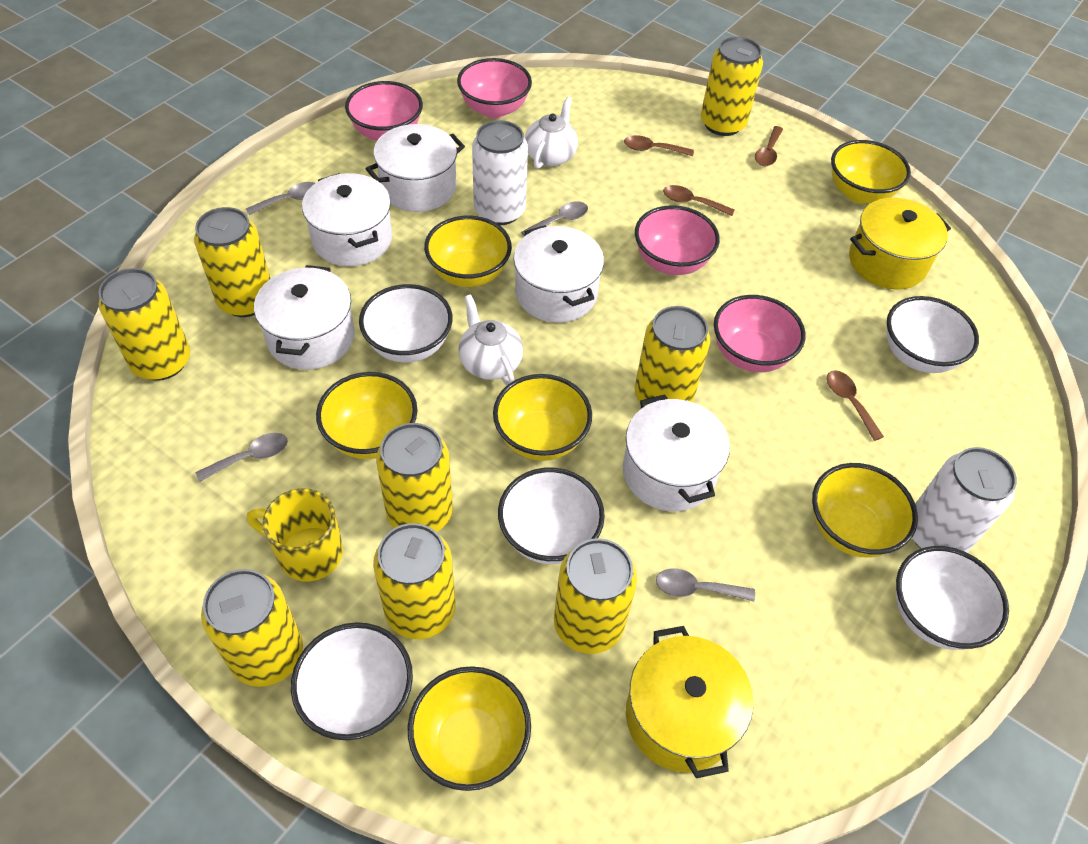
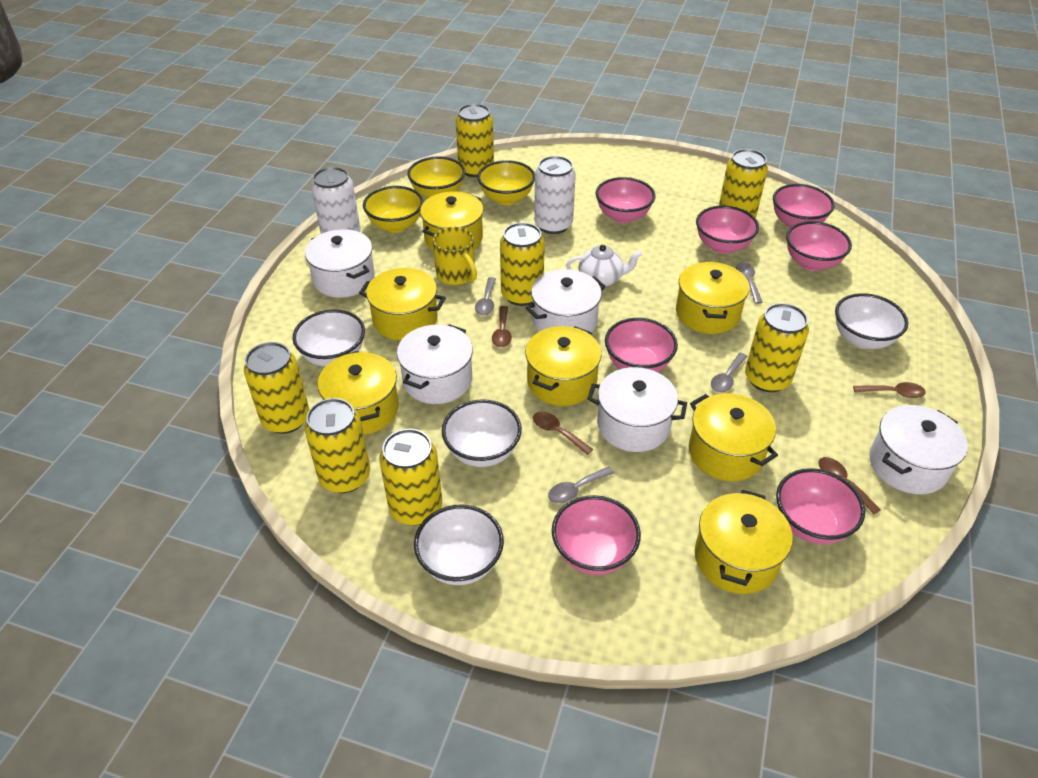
pink bowl: [345,81,423,141] [457,58,532,118] [635,205,720,275] [714,295,806,372] = 4 -> [552,495,641,575] [596,177,655,223] [605,318,678,372] [696,206,759,254] [773,184,835,228] [776,468,865,545] [786,221,852,271] = 7
white bowl: [291,622,413,740] [359,284,453,363] [498,468,605,564] [887,296,979,373] [896,546,1009,650] = 5 -> [293,309,365,367] [414,505,504,585] [442,400,522,467] [835,293,908,349] = 4
white teapot: [458,294,523,385] [525,97,578,169] = 2 -> [566,245,642,287] = 1
yellow bowl: [316,372,417,459] [408,666,531,791] [424,216,512,287] [493,374,592,461] [812,463,918,558] [831,140,911,204] = 6 -> [363,186,424,233] [407,156,465,198] [477,160,535,205] = 3
yellow can: [98,268,190,381] [194,207,271,317] [201,569,303,687] [373,523,456,639] [376,423,453,532] [554,538,637,654] [635,306,710,406] [701,37,763,136] = 8 -> [244,342,309,434] [304,398,370,493] [379,429,442,525] [456,104,494,177] [500,222,545,306] [719,149,768,218] [745,303,809,392] = 7
yellow pot: [626,626,753,778] [849,198,951,290] = 2 -> [317,351,399,435] [359,268,446,341] [420,191,483,251] [526,326,602,406] [676,262,749,334] [689,393,778,481] [695,489,793,594] = 7

